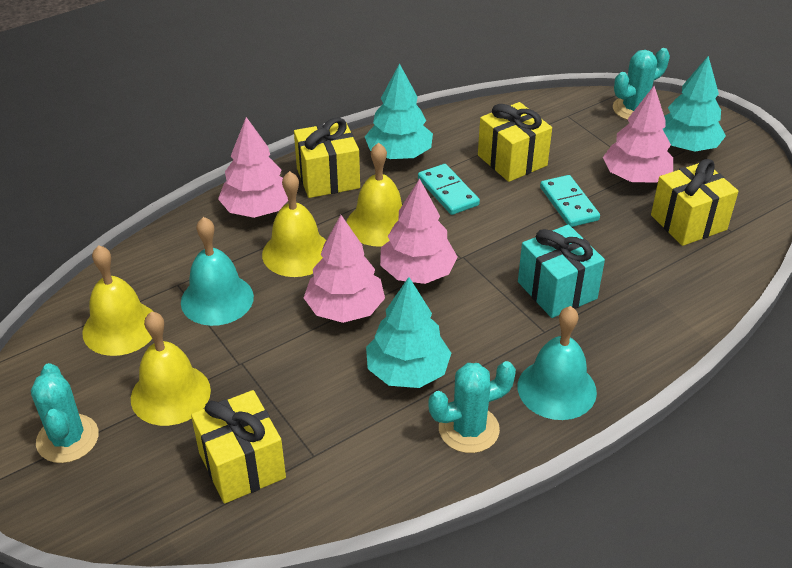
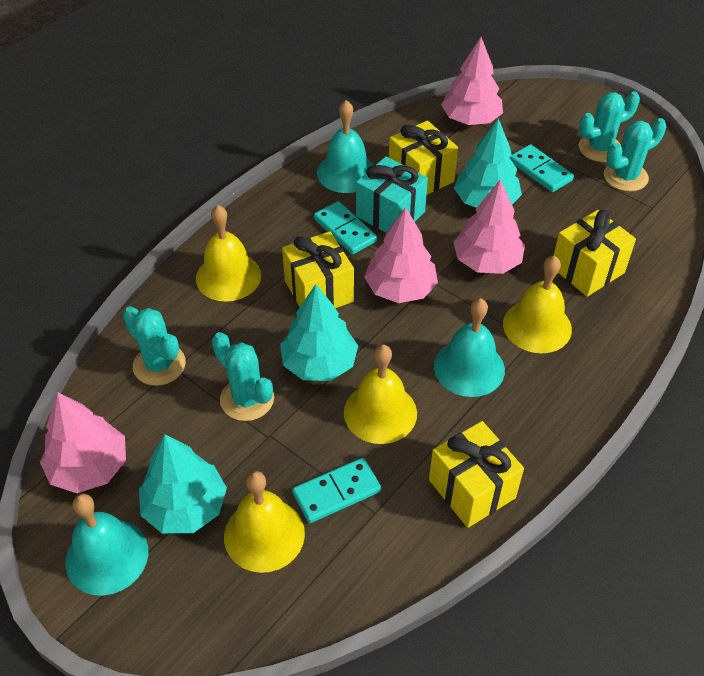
turquoise bell: [181,217,254,326] [518,306,597,420] = 2 -> [65,494,148,596] [317,100,373,193] [434,298,505,397] = 3
turquoise cactus: [31,363,99,463] [428,361,516,453] [613,48,670,120] = 3 -> [123,306,186,386] [212,332,274,421] [579,91,640,162] [604,118,666,192] = 4
turquoise domino: [418,164,480,215] [540,175,600,227] = 2 -> [292,458,382,523] [314,201,377,255] [510,144,574,192] = 3

